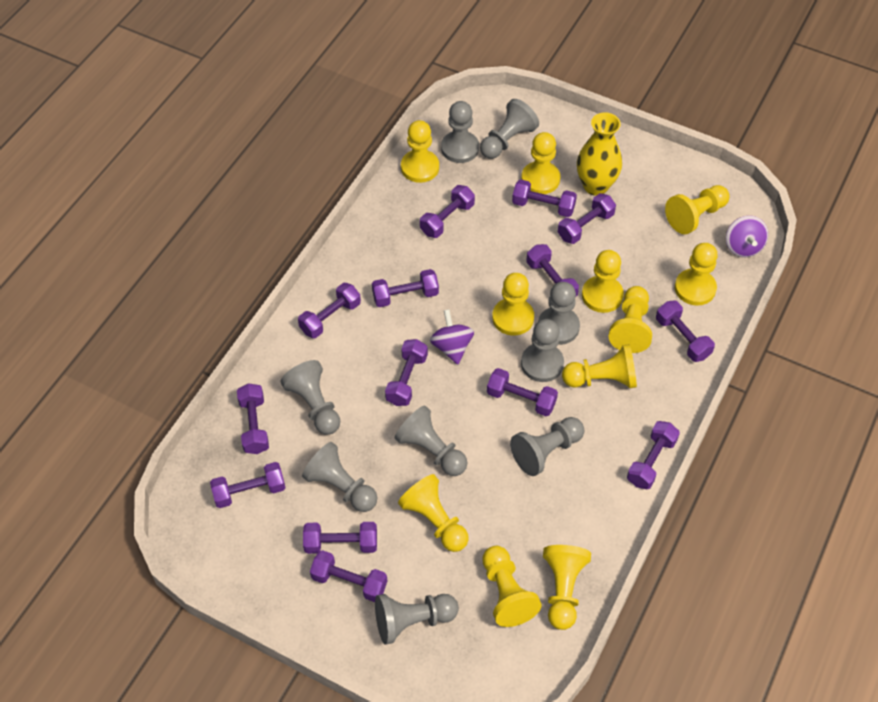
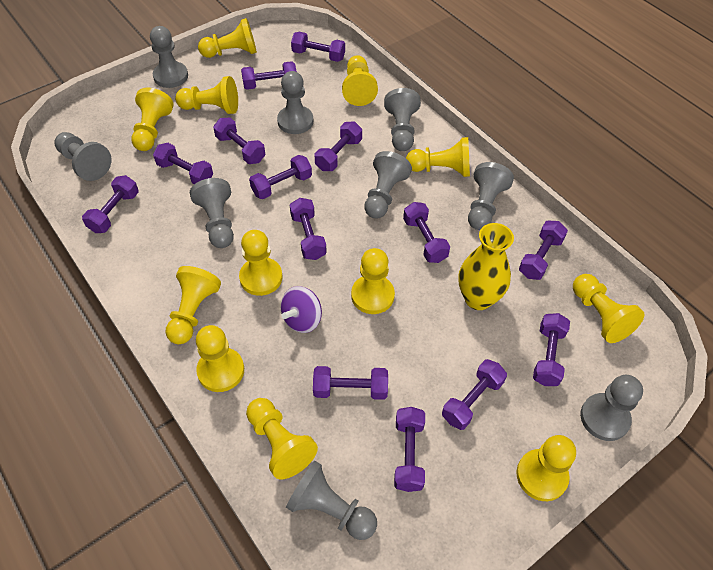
purple spinning top: [430,309,474,365] [726,216,768,257] = 2 -> [281,286,322,333] = 1
yellow pawn: [398,474,469,552] [401,120,439,183] [482,546,541,627] [492,273,534,336] [521,132,560,194] [543,545,591,630] [562,344,637,388] [582,250,624,313] [609,286,652,353] [665,185,729,234] [675,243,718,306] = 11 -> [131,87,173,151] [165,266,221,344] [175,76,238,114] [196,325,244,392] [198,18,257,58] [239,230,283,296] [246,398,318,479] [342,55,378,106] [351,248,395,314] [406,137,470,177] [516,435,576,501] [573,274,645,343] = 12

